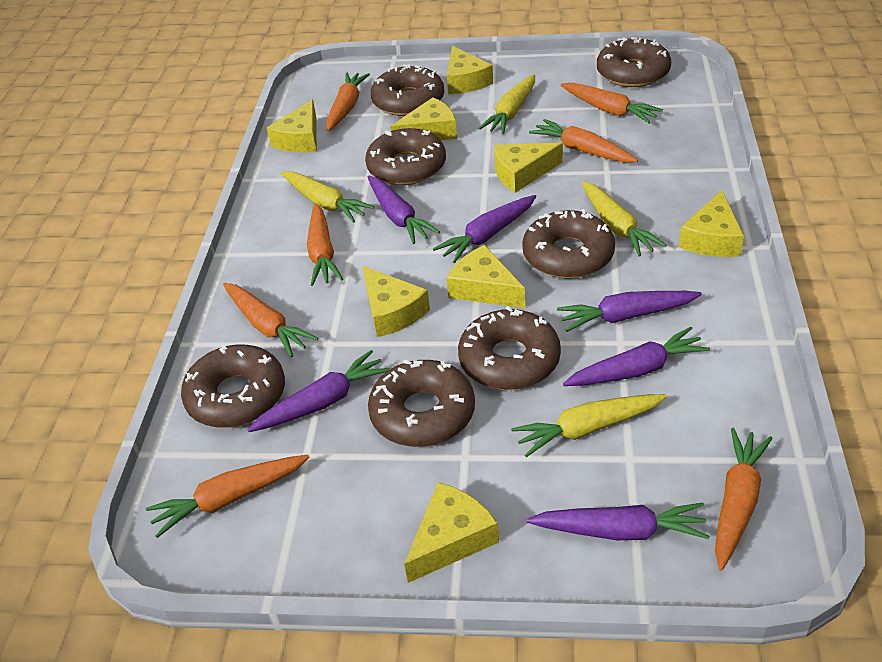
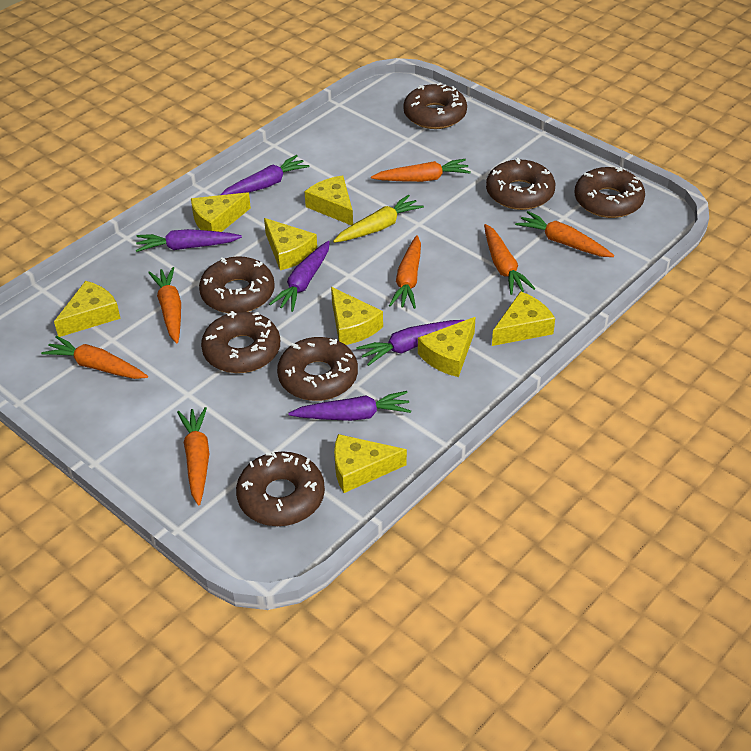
purple carrot: [247,350,390,432] [368,176,440,244] [433,195,536,263] [526,503,710,540] [557,291,702,332] [563,327,710,386] = 6 -> [136,229,242,252] [220,155,309,195] [269,241,330,312] [288,391,411,421] [356,320,465,366] = 5
yellow carrot: [281,171,374,223] [478,74,535,134] [511,394,667,457] [582,181,666,257] = 4 -> [333,195,424,243] = 1

